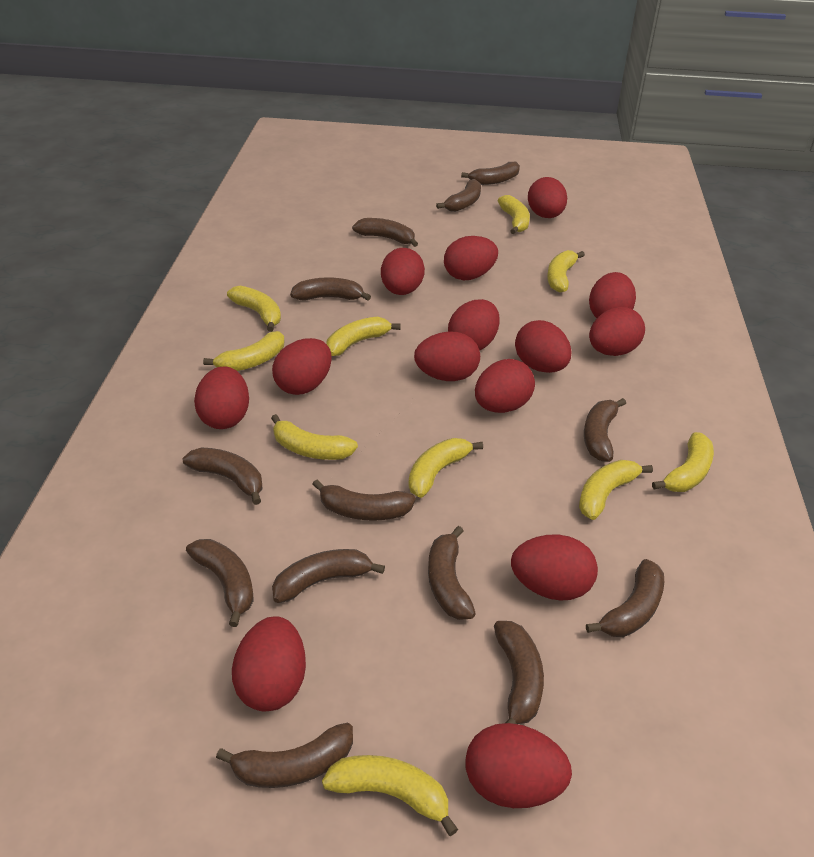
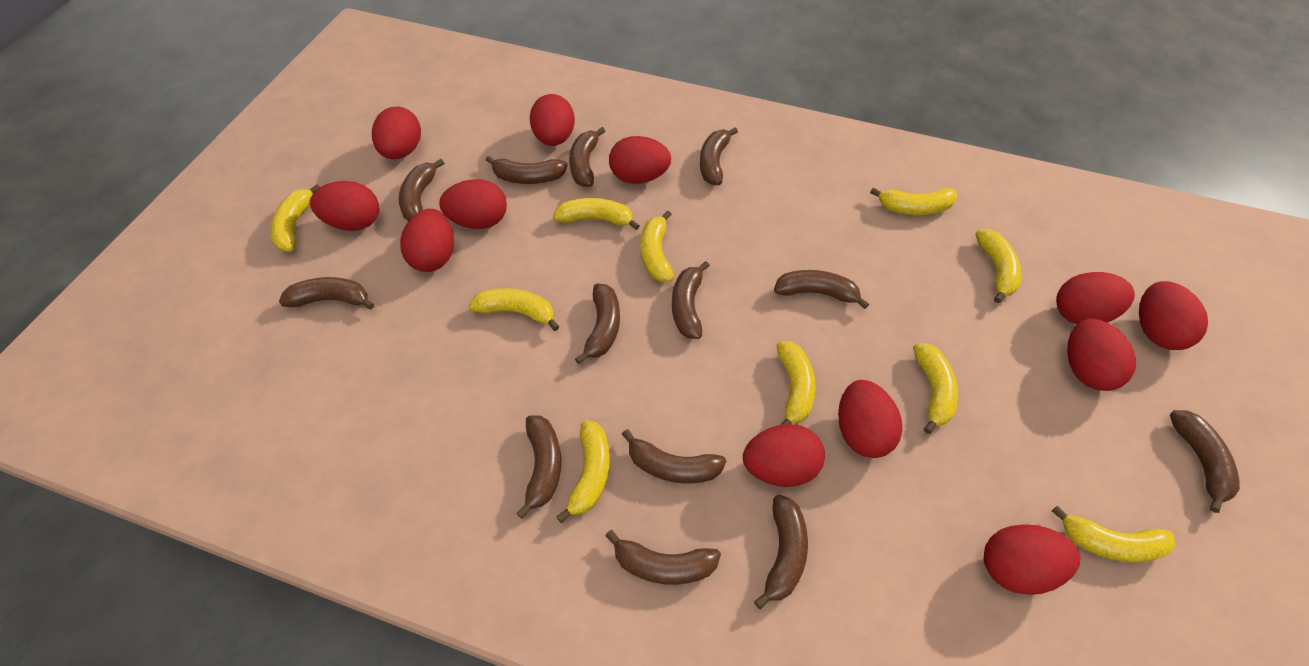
red egg: [194,366,249,429] [232,616,306,711] [272,338,332,395] [381,248,425,295] [414,331,480,381] [444,236,498,280] [448,299,500,351] [466,723,572,808] [475,359,535,413] [511,534,598,601] [515,320,572,373] [528,177,567,218] [589,272,636,318] [589,307,645,356] = 14 -> [310,181,379,231] [372,107,421,159] [400,209,454,272] [439,179,507,229] [530,94,575,146] [609,136,671,184] [743,424,825,487] [838,380,902,458] [984,524,1080,595] [1056,272,1135,324] [1067,319,1136,391] [1139,281,1208,350] = 12

